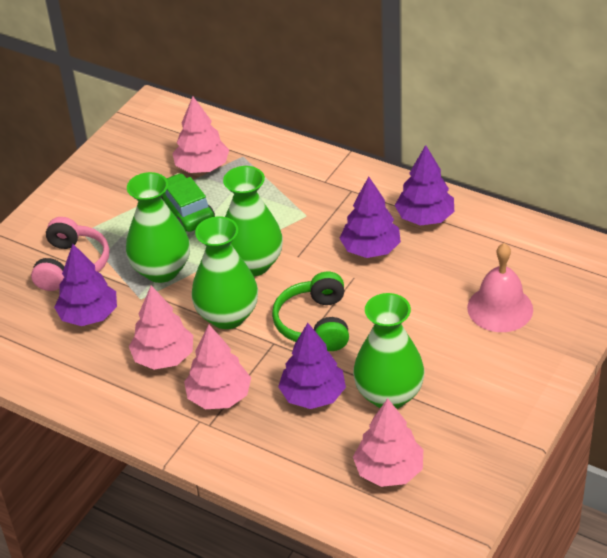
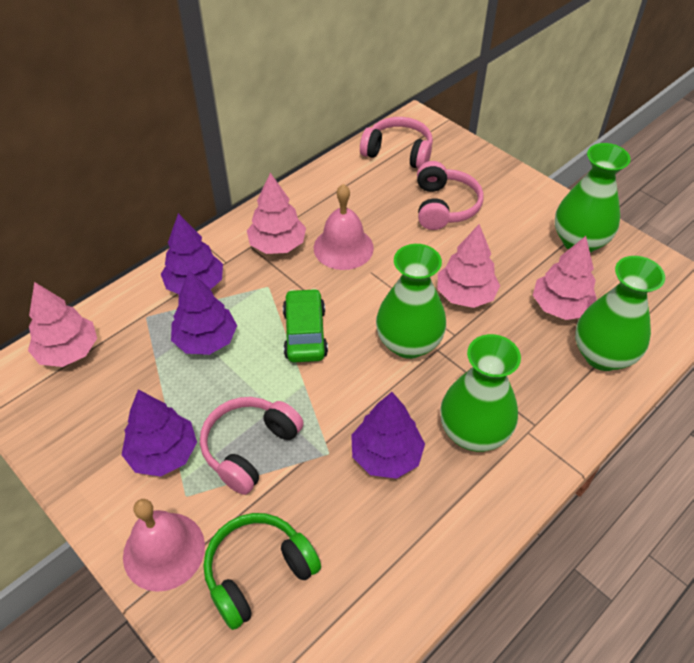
pink bell: [467,243,533,332] = 1 -> [123,499,205,592] [314,184,374,270] = 2
pink headphones: [31,217,109,291] = 1 -> [200,397,304,495] [360,117,433,169] [417,161,484,230] = 3

